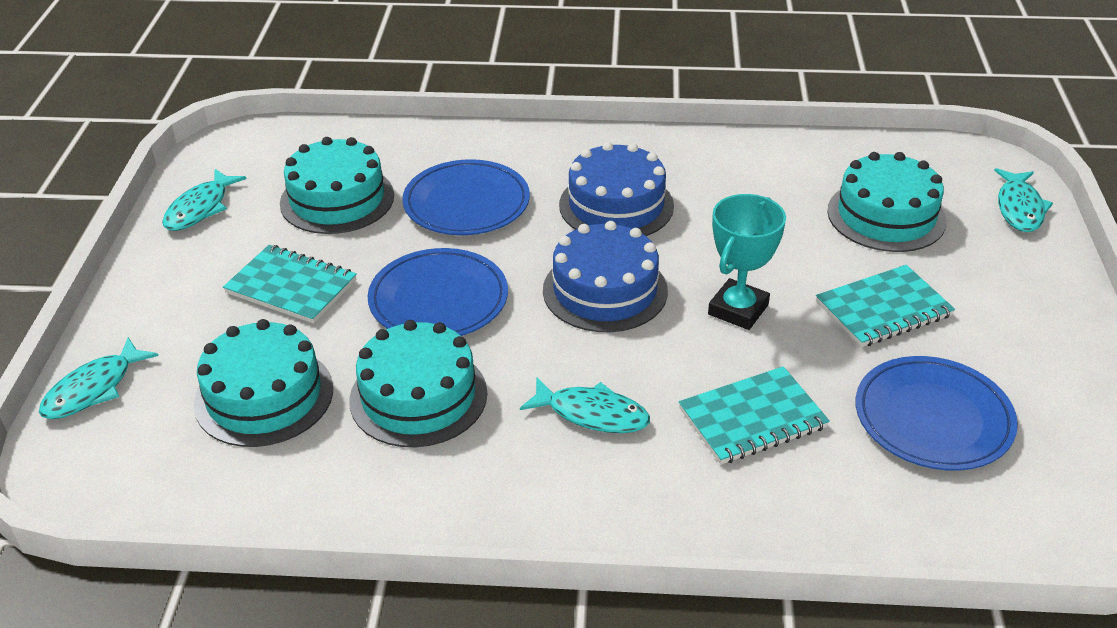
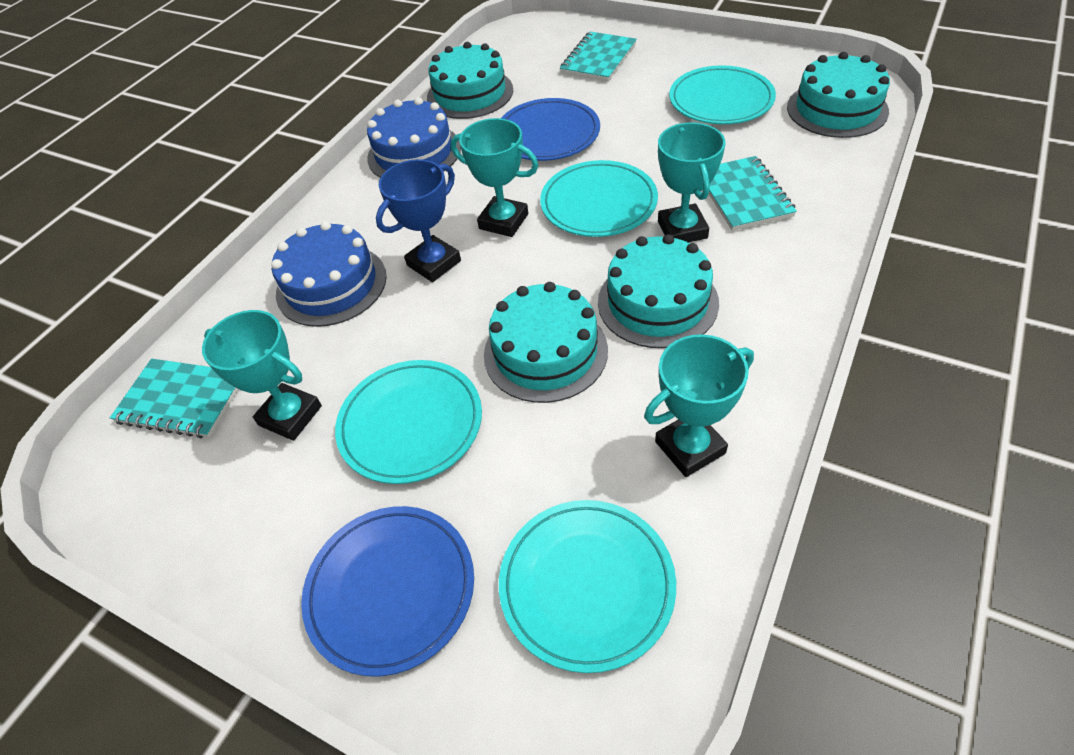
blue plate: [368,248,508,336] [402,159,530,235] [856,356,1018,471] = 3 -> [301,506,474,676] [501,98,600,161] = 2
blue trophy: none = 0 -> [376,159,461,282] = 1
turquoise fish: [39,337,159,419] [162,169,247,231] [520,377,650,433] [994,168,1053,232] = 4 -> none = 0
turquoise plate: none = 0 -> [335,360,482,484] [499,500,676,673] [540,160,658,237] [669,65,776,124] = 4
turquoise trophy: [708,194,786,330] = 1 -> [202,310,322,441] [451,118,539,237] [644,334,754,477] [658,123,725,242] = 4

